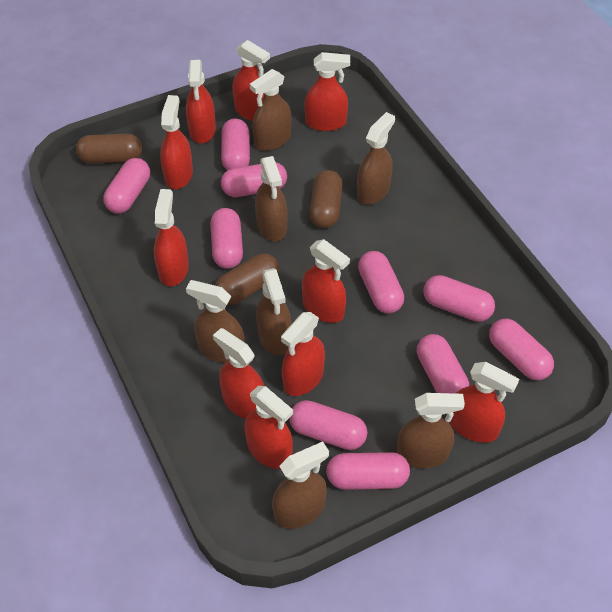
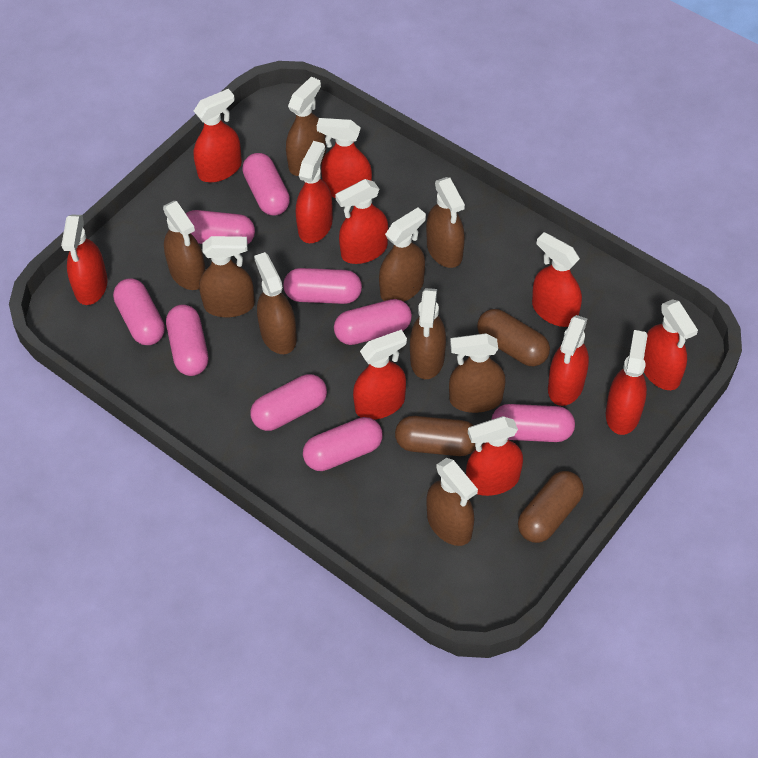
brown spray bottle: [186,280,245,363] [250,69,291,151] [255,156,287,242] [256,268,291,356] [272,441,329,529] [357,112,395,205] [397,393,465,468] = 7 -> [163,201,206,290] [199,236,255,317] [254,252,297,354] [286,76,326,176] [379,208,426,302] [410,288,446,379] [426,177,465,268] [426,458,478,546] [449,333,506,413] = 9
pink capsule: [103,158,150,213] [210,208,243,269] [221,119,250,171] [221,163,287,197] [289,400,367,450] [326,452,410,490] [358,251,404,314] [417,334,469,394] [423,275,495,322] [489,318,554,380] = 10 -> [113,278,165,345] [166,304,208,376] [186,210,255,244] [242,153,290,215] [250,374,327,431] [283,268,362,304] [303,417,383,471] [334,299,412,345] [491,404,575,442] = 9
red spray bottle: [154,189,189,286] [160,95,193,189] [186,60,216,143] [213,328,264,419] [232,40,270,121] [245,386,293,469] [281,312,325,396] [302,239,350,323] [305,52,350,131] [450,362,519,443] = 10 -> [61,215,108,305] [193,89,242,182] [296,141,333,243] [317,118,372,198] [335,179,388,264] [353,329,407,420] [466,416,523,496] [532,232,582,327] [548,315,589,406] [606,330,648,435] [644,299,698,390] = 11

